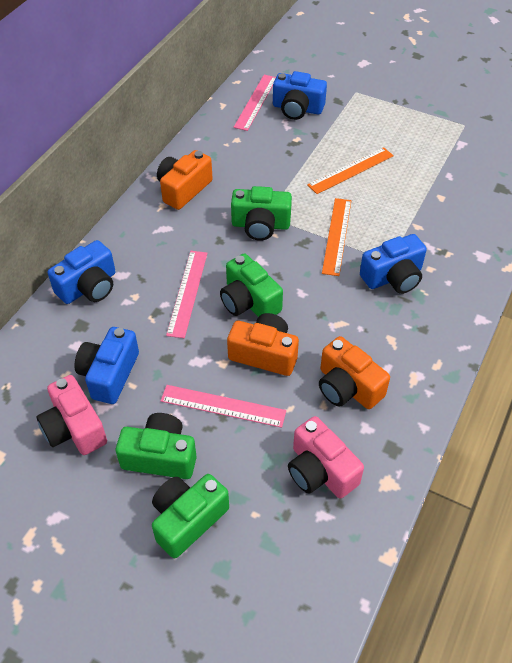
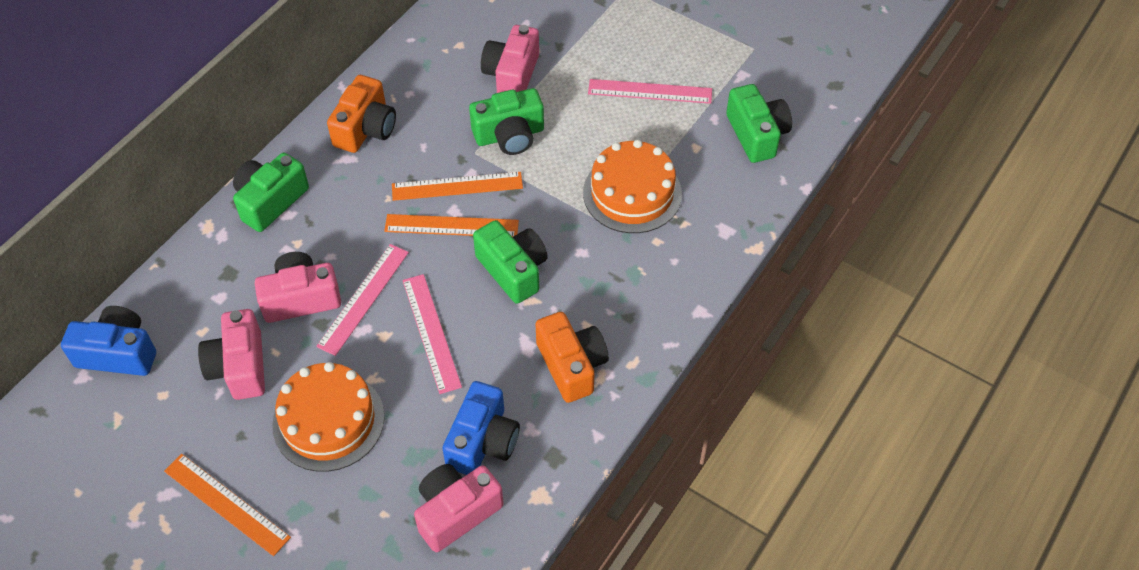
blue camera: [48,240,115,304] [75,327,139,404] [273,71,327,120] [360,234,427,294] = 4 -> [61,306,156,376] [442,381,520,475] = 2
orange cake: none = 0 -> [272,362,385,472] [583,140,682,233] = 2
orange camera: [157,150,213,210] [227,313,299,376] [319,336,390,409] = 3 -> [327,75,396,153] [535,312,609,403] = 2
orange ruler: [307,147,394,194] [322,198,351,276] = 2 -> [164,454,291,556] [384,214,519,237] [392,172,523,201] = 3
pink camera: [36,375,107,455] [288,416,364,499] = 2 -> [198,309,265,400] [255,252,341,323] [414,464,504,552] [481,25,539,93] = 4

